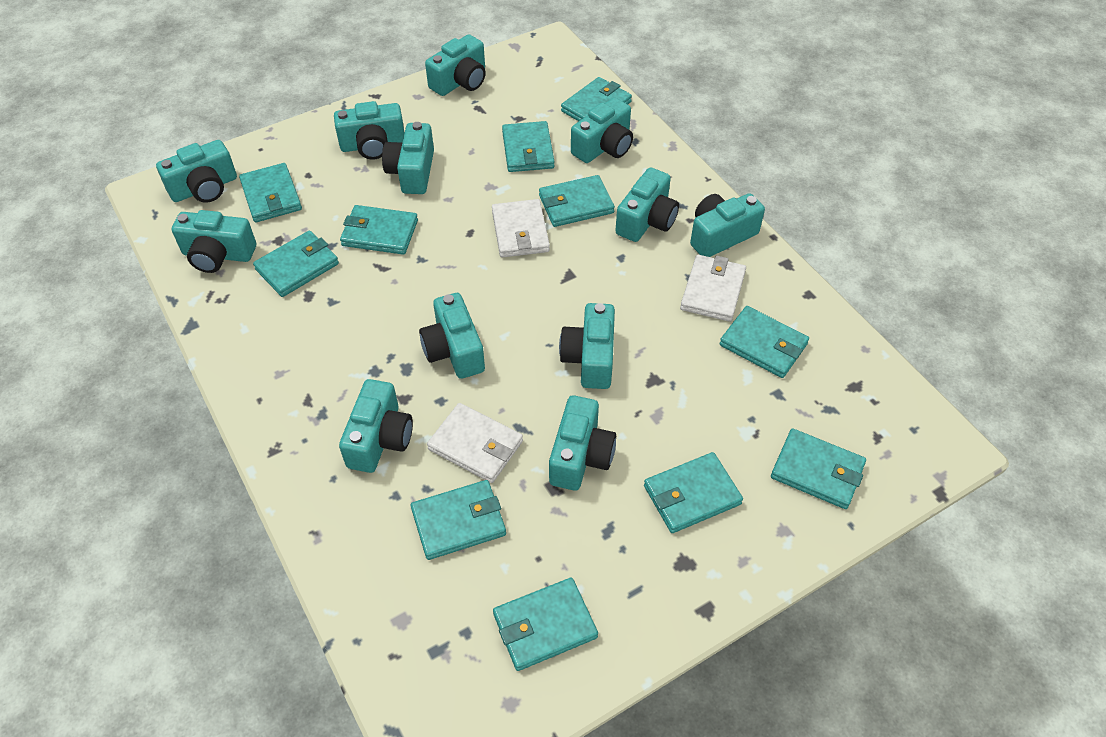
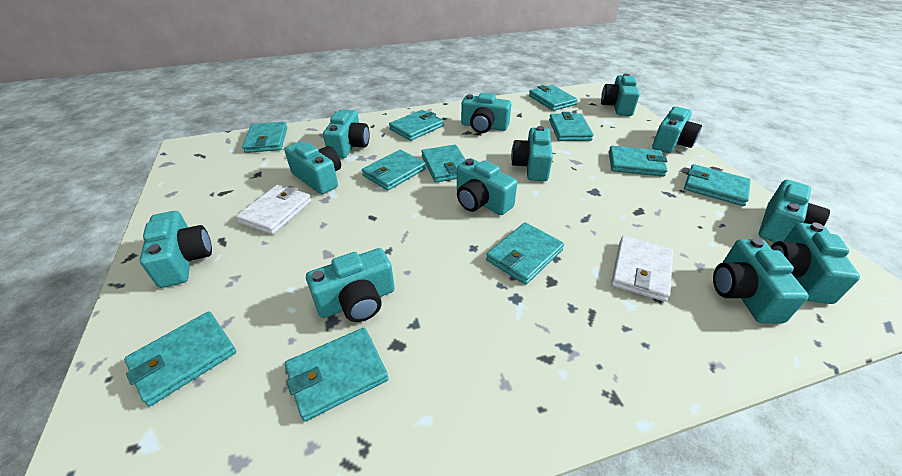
white wallet: [427,403,523,483] [492,199,550,258] [680,255,746,322] = 3 -> [236,185,312,235] [611,236,673,302] = 2

